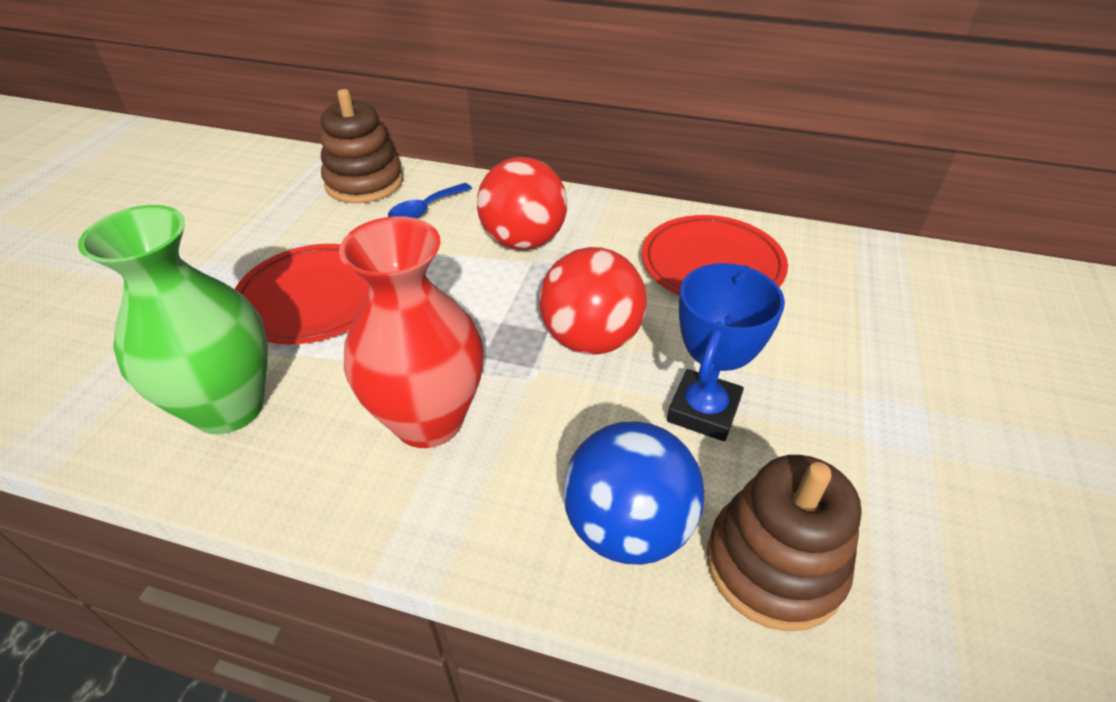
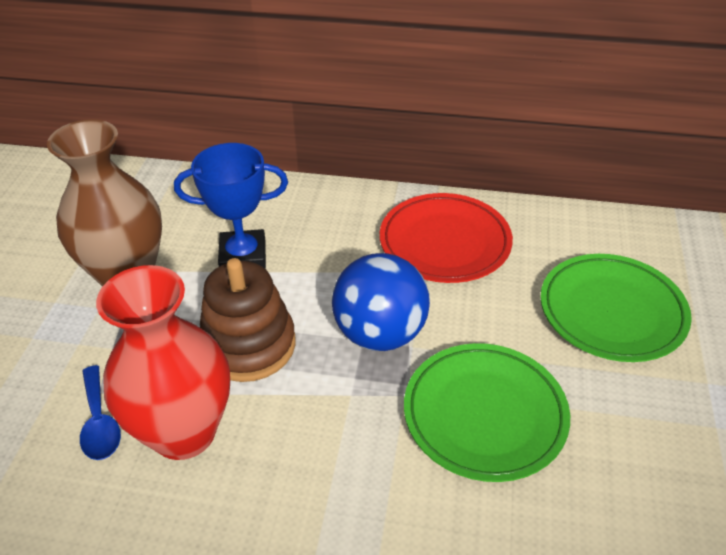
brown stacking toy: [320,89,403,203] [707,455,862,631] = 2 -> [200,258,296,382] = 1
brown vase: none = 0 -> [47,119,162,286] = 1
green plate: none = 0 -> [404,343,570,482] [540,254,692,362] = 2
green vase: [78,205,268,434] = 1 -> none = 0
red ball: [477,157,567,250] [539,247,647,355] = 2 -> none = 0
red plate: [235,244,370,344] [642,215,788,296] = 2 -> [380,193,513,283] = 1

